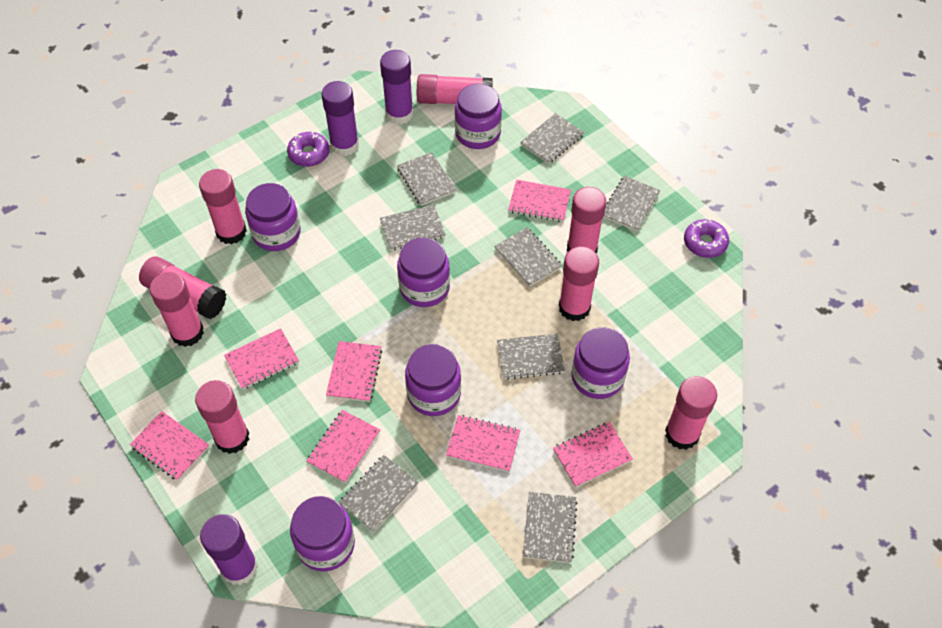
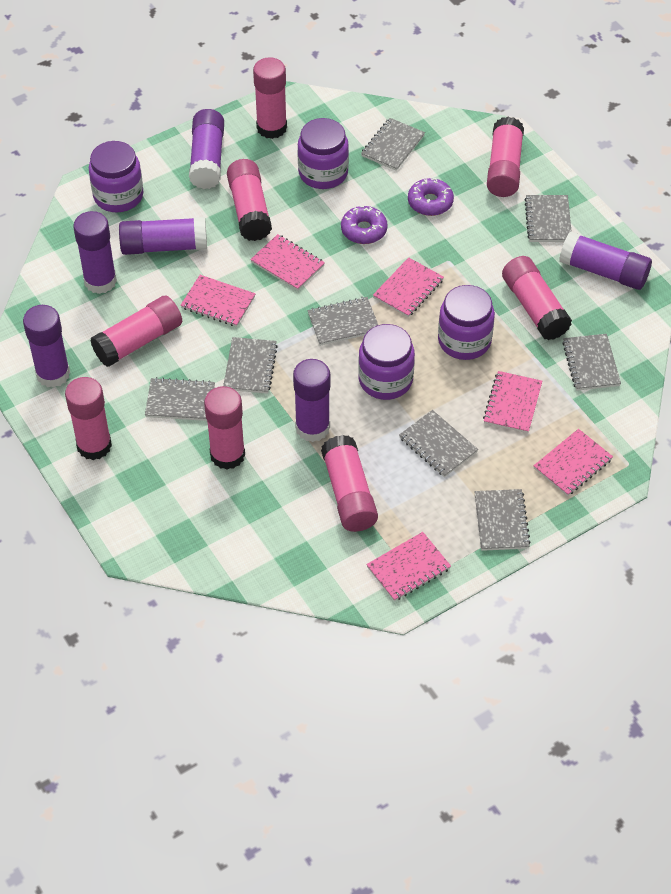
pink notebook: [130,411,210,481] [224,328,299,389] [306,410,380,483] [326,341,382,402] [446,415,520,472] [508,180,571,222] [553,422,633,487] = 7 -> [181,275,255,327] [250,234,325,291] [366,532,451,601] [373,257,444,317] [483,371,542,433] [533,429,613,496] = 6
purple glue stick: [200,514,258,585] [322,81,359,156] [380,50,413,125] = 3 -> [23,305,70,388] [73,211,117,294] [119,217,207,255] [189,109,224,189] [293,359,330,442] [559,231,652,290] = 6
purple jar: [245,183,301,251] [290,496,355,572] [397,238,450,307] [405,344,461,416] [455,84,502,149] [572,327,630,399] = 6 -> [89,141,143,212] [297,118,349,189] [358,324,415,400] [438,285,495,360] = 4

